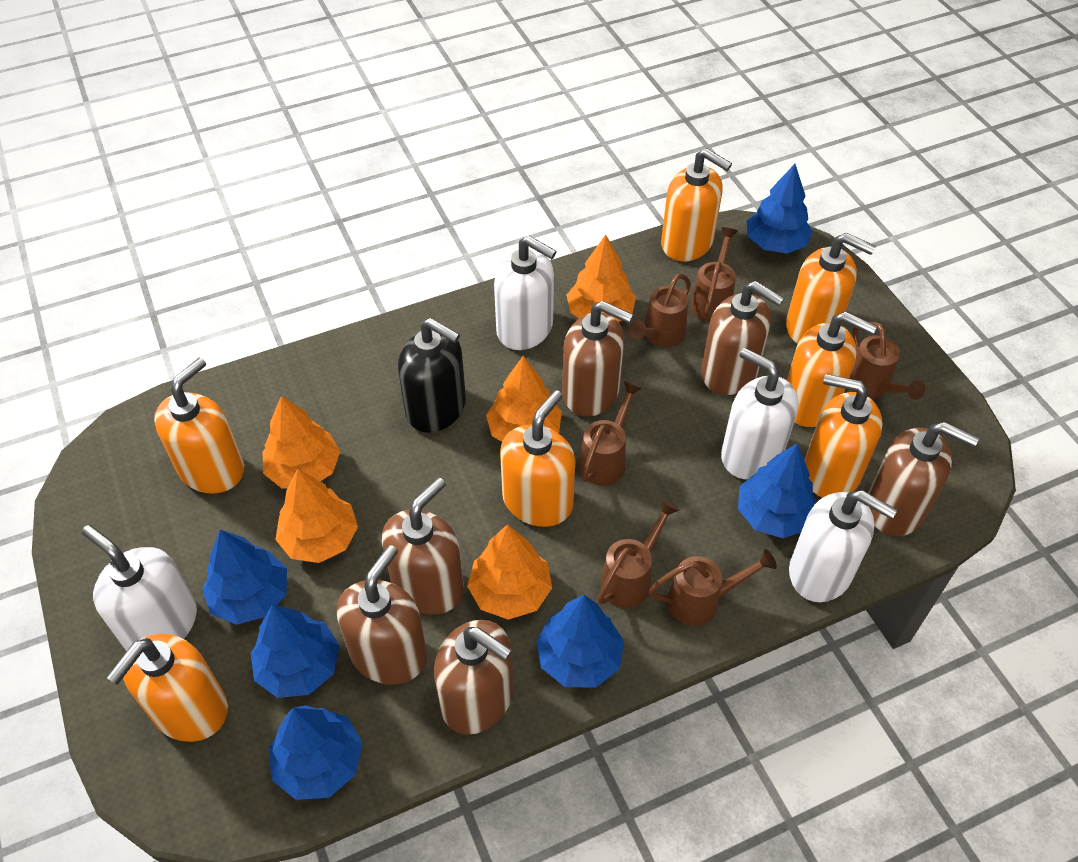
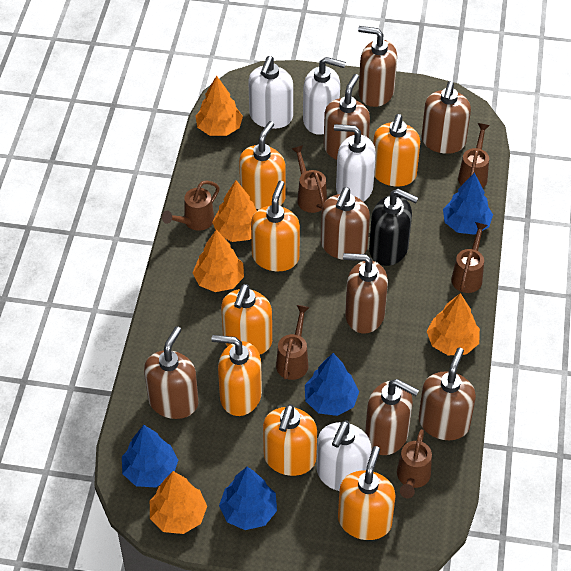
blue tree: [202,530,287,625] [251,604,340,698] [269,705,363,800] [536,595,624,688] [738,444,816,538] [747,164,813,253] = 6 -> [122,425,178,487] [219,467,277,530] [305,353,359,416] [443,173,493,235] = 4
brown soap dispenser: [336,545,427,685] [382,477,464,615] [434,620,514,734] [562,301,633,417] [701,281,784,395] [868,422,979,536] = 6 -> [144,326,198,419] [321,187,370,260] [324,74,370,160] [343,253,388,334] [358,26,397,107] [365,379,419,455] [419,348,476,440] [421,81,471,154] = 8

